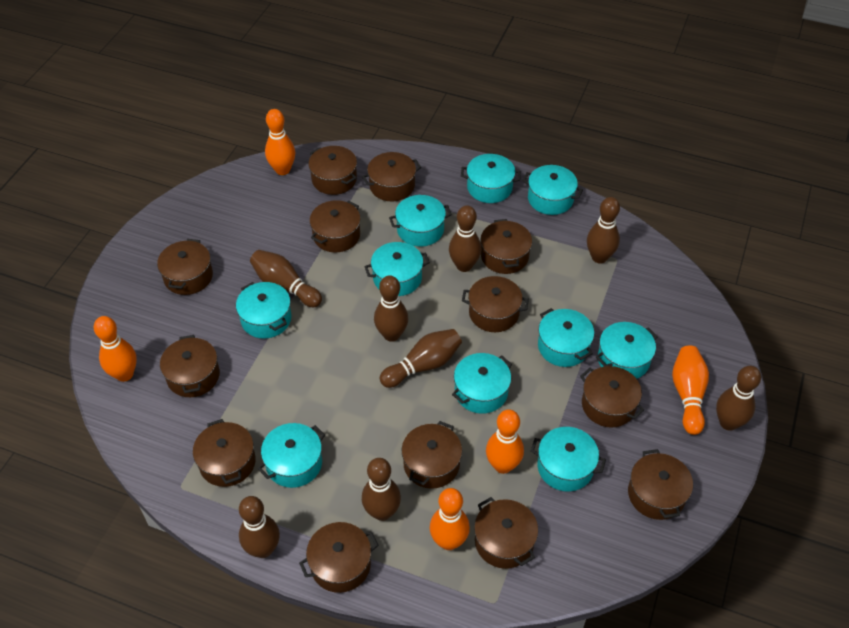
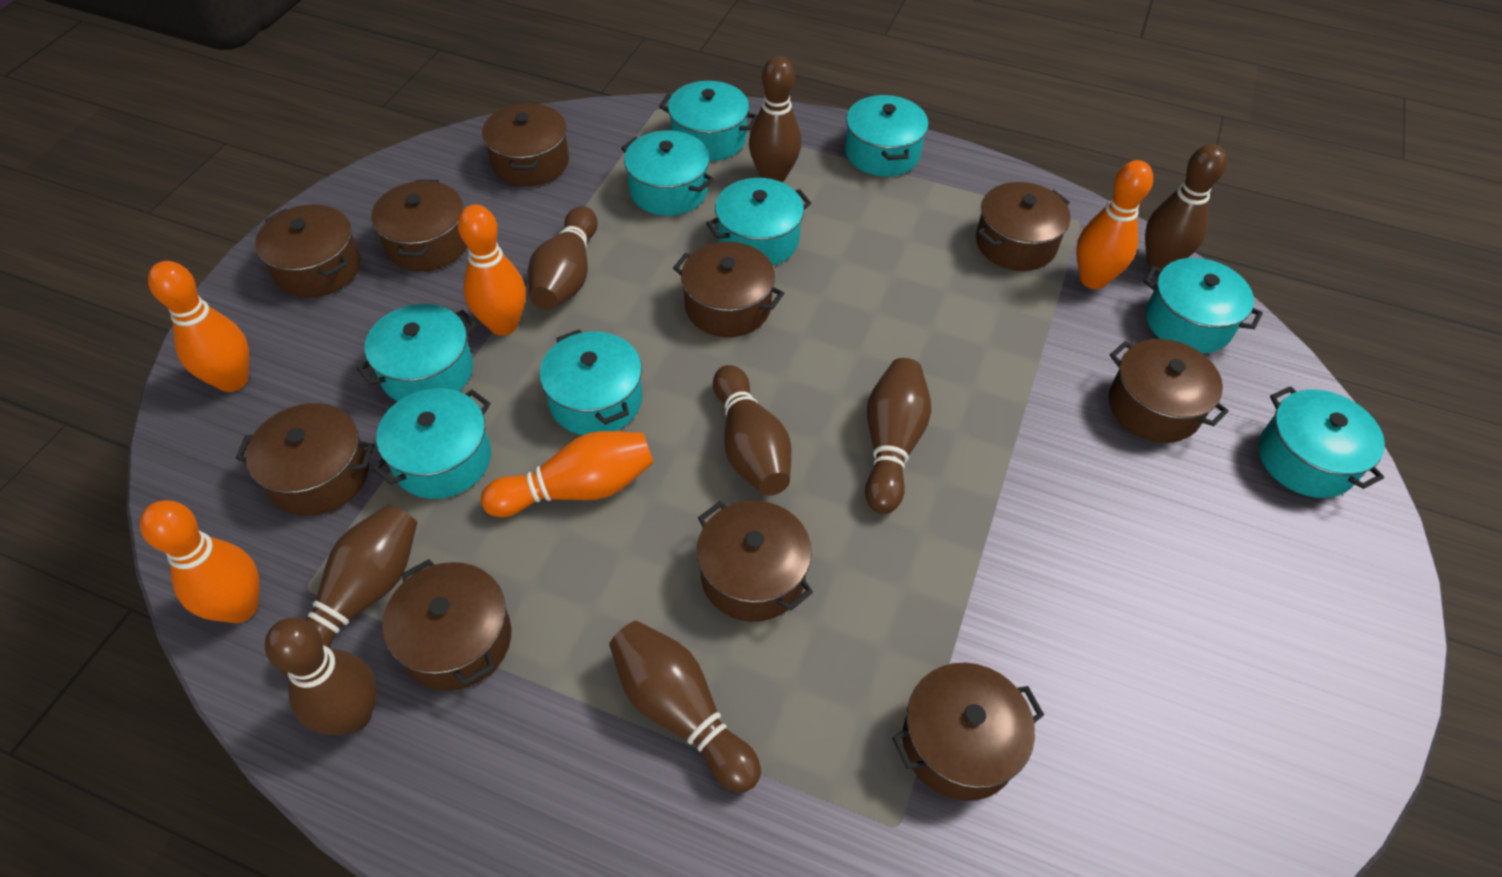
brown pot: [157,239,213,295] [160,335,220,397] [193,419,256,487] [299,522,378,593] [308,146,357,195] [310,200,361,253] [362,152,421,202] [402,421,462,489] [462,276,529,332] [474,497,538,569] [480,219,532,274] [580,366,644,428] [628,449,693,520] = 13 -> [236,403,374,516] [255,204,361,298] [371,180,467,272] [382,559,511,691] [482,103,569,186] [673,242,784,337] [697,501,813,622] [892,663,1044,801] [976,182,1071,271] [1109,339,1229,443] = 10
turquoise pot: [236,282,292,339] [258,423,325,488] [364,242,430,296] [389,195,452,247] [452,353,512,414] [461,154,521,203] [522,165,583,215] [531,427,606,491] [538,308,594,367] [596,322,658,379] = 10 -> [357,304,477,401] [372,388,491,499] [539,329,642,435] [621,130,714,216] [659,81,758,161] [706,178,811,265] [845,94,928,176] [1143,258,1263,354] [1259,386,1385,498] = 9

